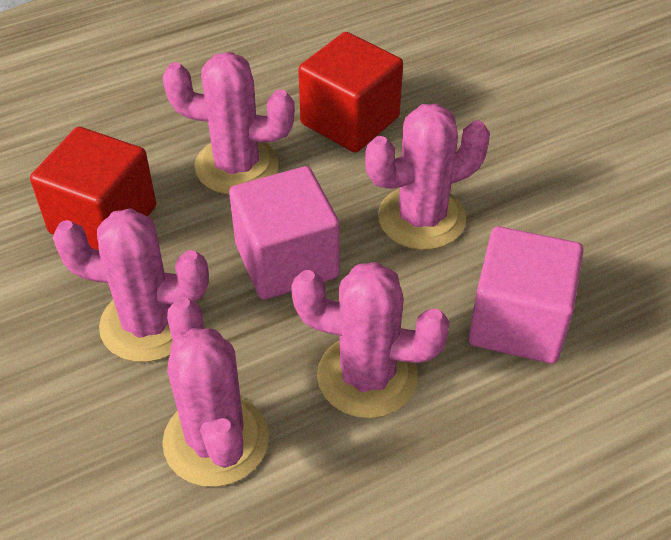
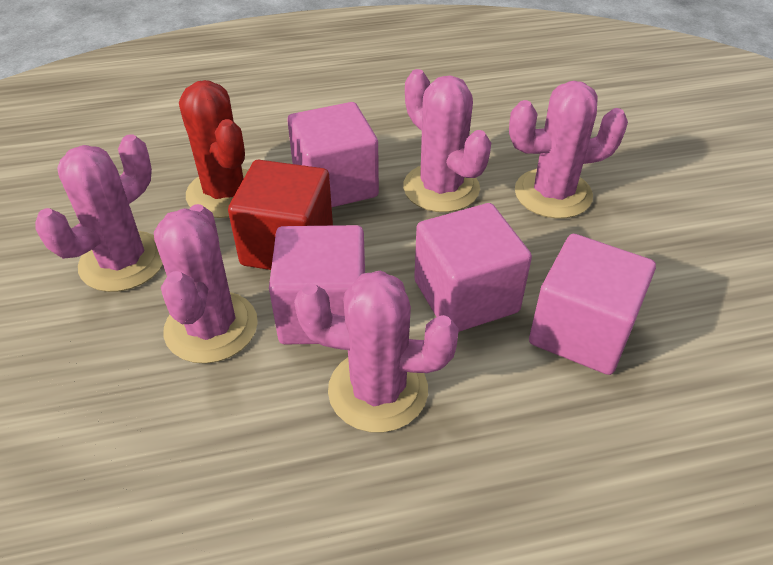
pink cube: [229,166,340,300] [468,226,583,364] = 2 -> [269,225,365,344] [287,102,379,207] [414,203,532,332] [529,234,656,375] = 4
red cactus: none = 0 -> [179,80,248,218] = 1
red cube: [30,127,156,250] [298,32,403,153] = 2 -> [228,160,333,270] = 1

